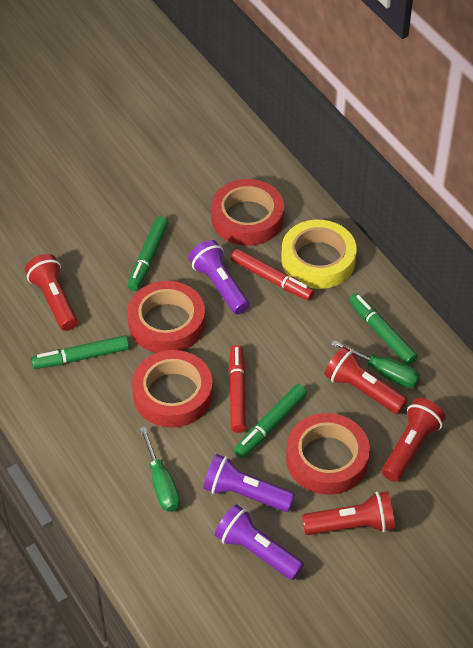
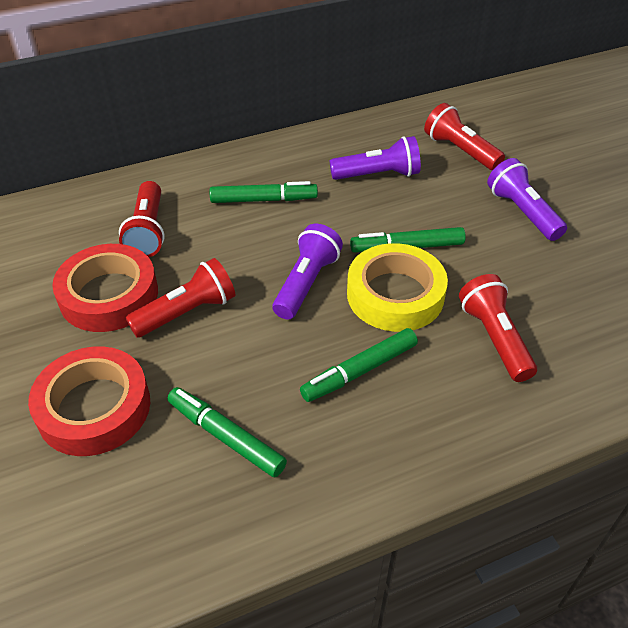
green screwdriver: [139,426,180,512] [331,340,420,388] = 2 -> none = 0
red marker: [229,345,246,433] [231,249,314,301] = 2 -> none = 0
red tape: [128,281,205,353] [132,350,213,428] [211,179,284,246] [286,413,370,495] = 4 -> [28,346,150,456] [52,244,158,332] = 2

